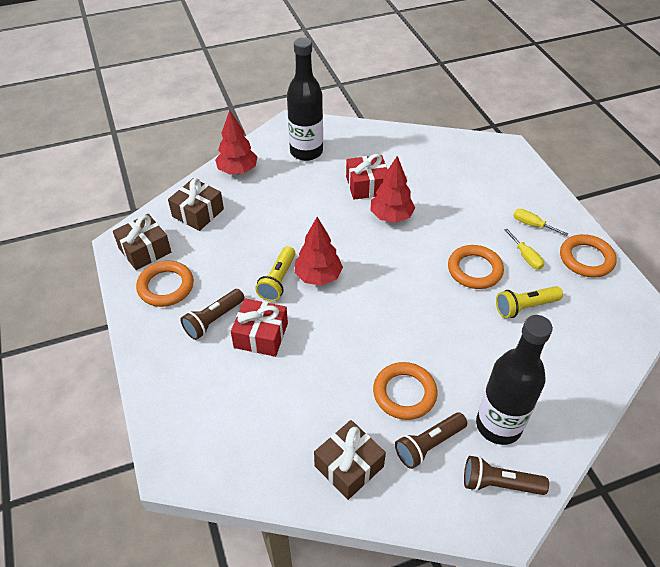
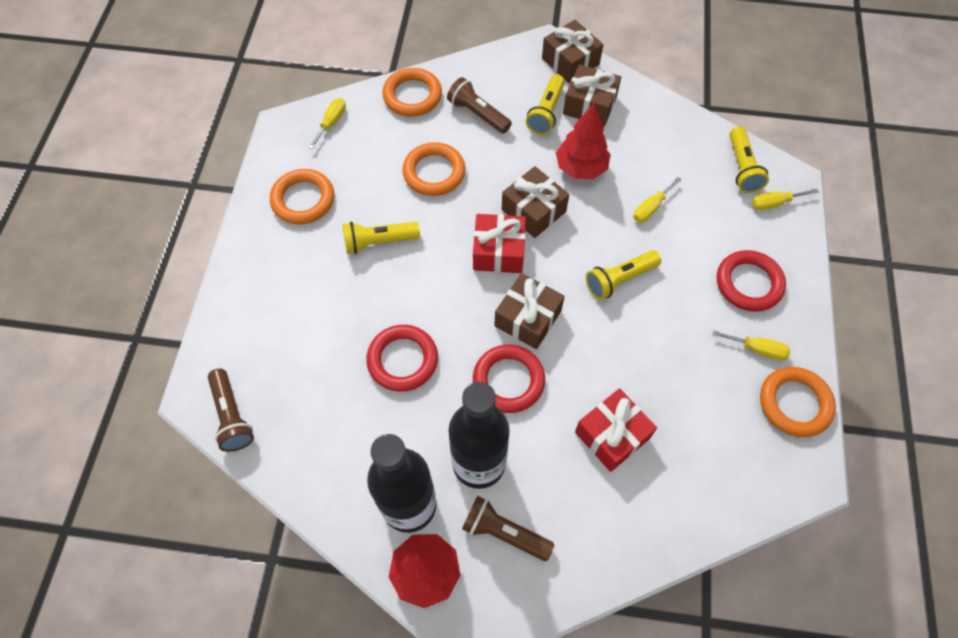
brown gift: [113,214,171,270] [168,178,224,231] [314,420,386,500] = 3 -> [494,273,565,349] [502,166,569,238] [542,20,603,83] [563,64,621,126] = 4
red ring: none = 0 -> [366,325,438,392] [473,345,545,413] [717,250,786,312] = 3
red tree: [215,110,257,174] [294,217,343,286] [370,156,415,223] = 3 -> [389,534,460,608] [556,103,611,179] = 2
yellow flashlight: [255,246,296,302] [496,286,563,318] = 2 -> [343,222,420,254] [526,74,565,135] [586,250,661,300] [729,127,769,193] = 4
yellow screwdriver: [504,229,544,270] [513,209,568,236] = 2 -> [309,98,346,149] [633,177,682,222] [712,330,791,360] [752,189,819,210] = 4

